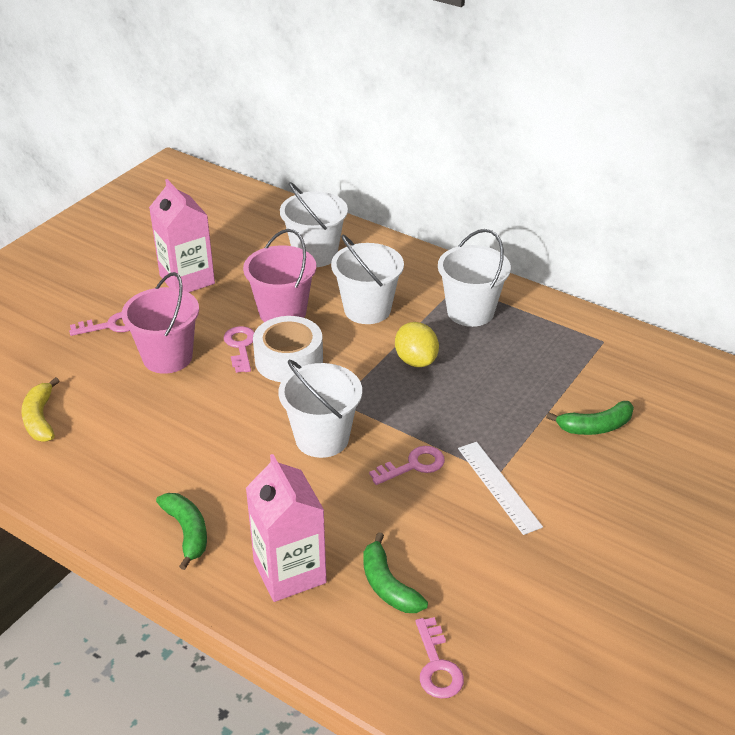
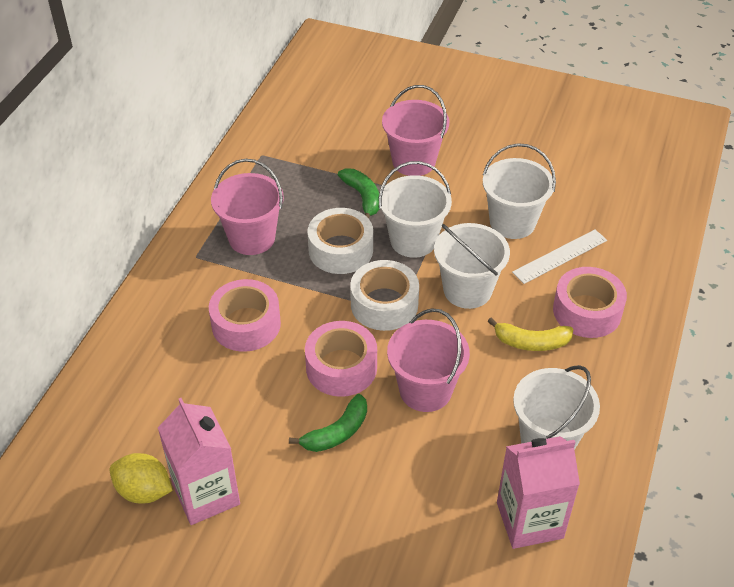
green banana: [156,493,207,570] [363,532,428,613] [546,401,634,435] = 3 -> [289,394,367,452] [338,168,379,219] = 2
pink bucket: [122,272,199,374] [243,229,316,322] = 2 -> [211,159,284,255] [382,85,449,176] [387,308,470,412] = 3
pink key: [69,312,130,336] [223,326,254,373] [369,446,445,485] [415,617,464,699] = 4 -> none = 0
pink tape: none = 0 -> [209,279,281,352] [305,321,377,397] [553,267,627,338] = 3
white tape: [253,316,323,382] = 1 -> [308,208,373,274] [350,260,419,331] = 2

